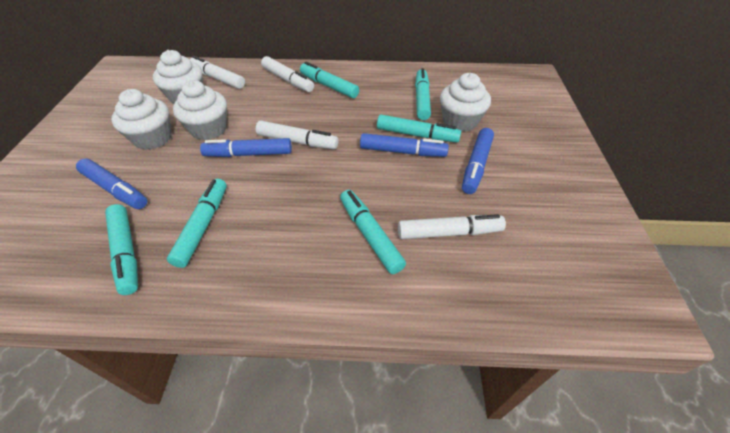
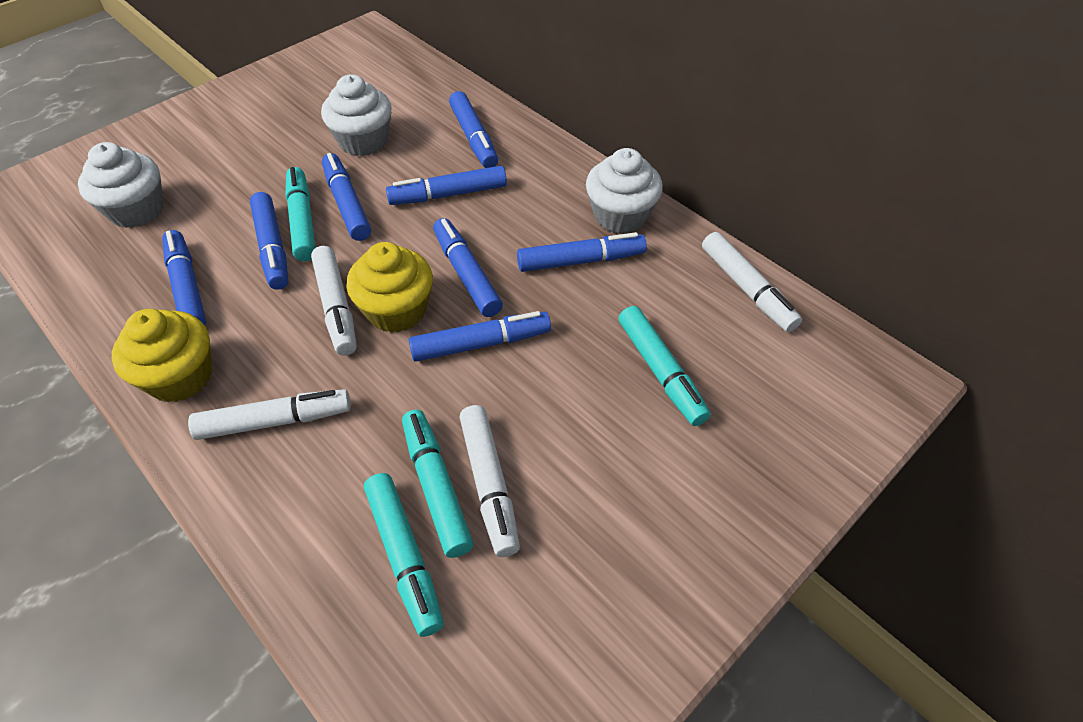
blue marker: [76,159,147,209] [200,138,292,157] [360,133,449,157] [462,128,494,194] = 4 -> [162,230,206,325] [250,192,289,290] [322,153,371,241] [386,166,507,205] [409,311,551,362] [433,218,503,317] [449,91,498,168] [517,232,647,272] = 8
turquoise marker: [105,204,138,295] [167,179,227,268] [300,62,359,98] [340,190,406,274] [377,115,461,142] [415,68,431,120] = 6 -> [285,167,316,261] [364,473,444,637] [402,410,473,558] [618,306,711,426] = 4
white cupcake: [111,89,172,150] [153,50,203,104] [173,80,227,140] [440,73,491,132] = 4 -> [78,142,164,228] [321,74,392,156] [586,148,663,234] = 3
yellow cupcake: none = 0 -> [112,309,212,402] [346,242,433,333] = 2

